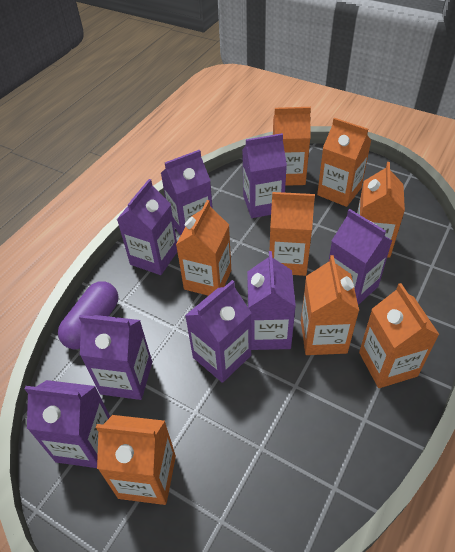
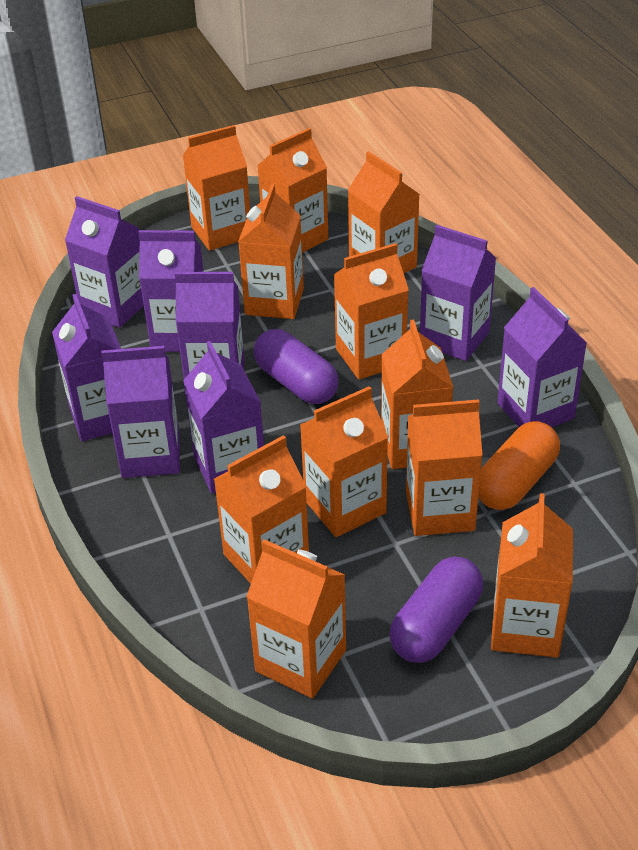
orange capsule: none = 0 -> [478,421,560,510] = 1
orange carton: [96,415,176,505] [176,200,231,296] [269,192,315,276] [273,107,311,186] [301,255,359,355] [317,118,371,207] [357,162,405,258] [359,283,439,388] = 8 -> [183,125,250,251] [214,435,309,584] [238,184,304,319] [246,539,346,698] [257,128,328,253] [300,386,388,537] [334,243,409,380] [348,151,420,273] [381,320,453,469] [406,399,483,536] [491,493,573,658] = 11
purple capsule: [58,281,118,349] = 1 -> [253,329,339,404] [389,556,483,663] = 2

